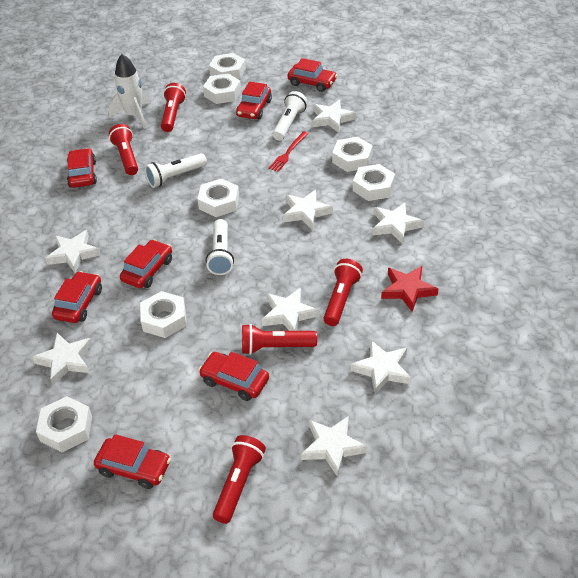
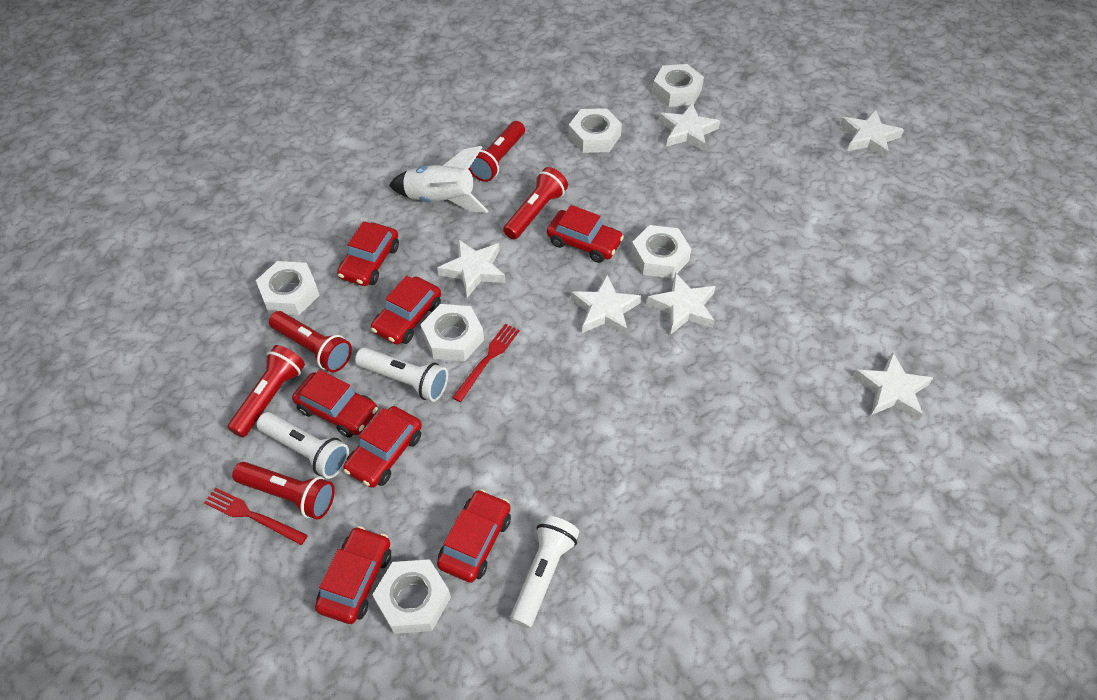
red fork: [268,131,308,172] = 1 -> [204,488,308,545] [452,323,520,402] = 2
red star: [381,266,438,312] = 1 -> none = 0
white nut: [36,396,92,452] [140,291,187,338] [197,179,239,217] [203,73,241,104] [209,53,246,80] [332,137,373,172] [353,164,395,201] = 7 -> [256,261,320,315] [372,559,451,634] [420,304,484,361] [568,108,622,153] [631,225,691,278] [652,64,704,107] = 6
white star: [32,333,93,385] [45,230,101,273] [262,288,319,331] [283,190,333,230] [301,416,367,477] [312,100,356,133] [350,340,411,394] [372,203,424,244] = 8 -> [437,239,505,298] [571,275,641,335] [647,272,716,335] [659,103,720,151] [840,109,904,159] [854,352,933,421] = 6

